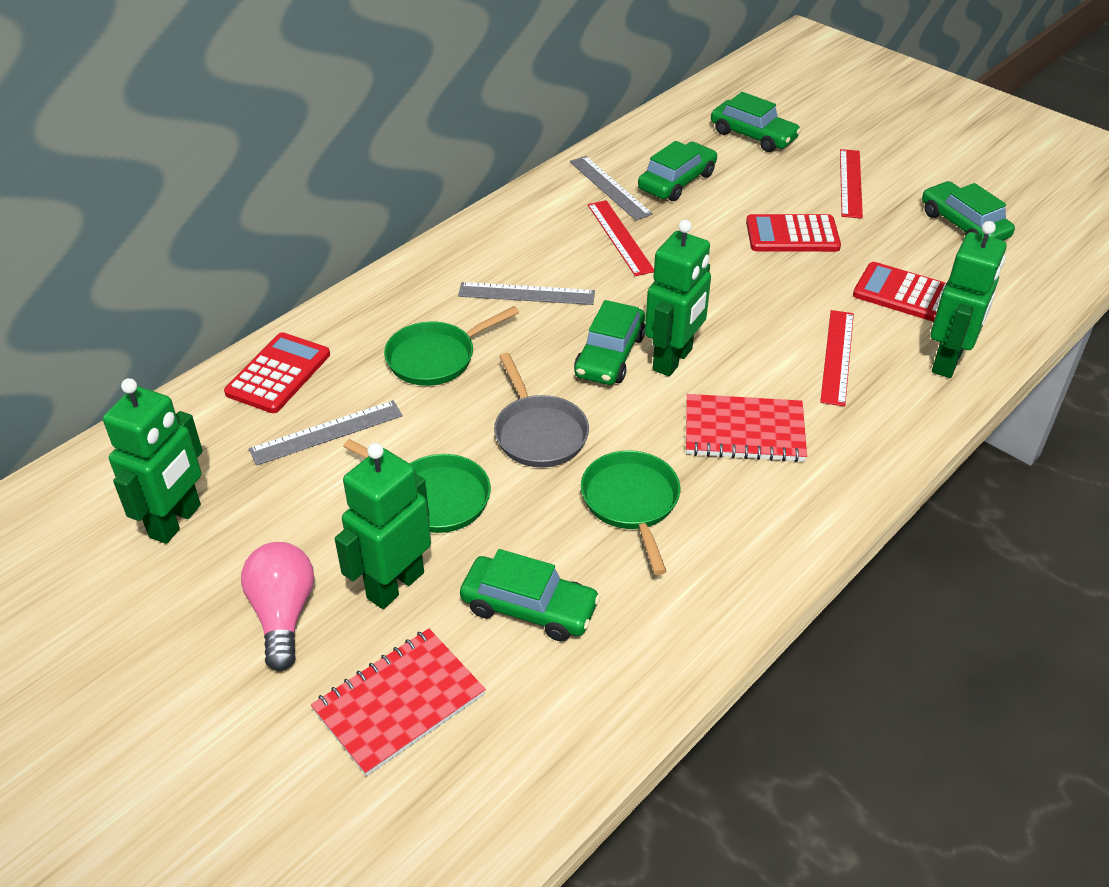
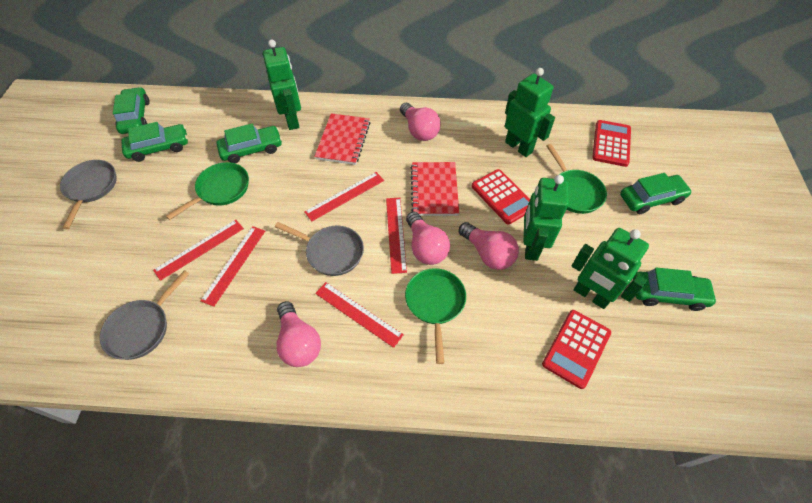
grey pan: [494,353,589,467] = 1 -> [60,160,117,229] [100,270,189,360] [275,222,364,276] = 3
grey ruler: [249,400,403,466] [458,282,595,305] [570,156,653,220] = 3 -> none = 0
pink light bulb: [241,542,314,671] = 1 -> [276,301,321,367] [400,103,441,141] [406,212,450,265] [459,222,519,270] = 4
red ruler: [588,200,654,276] [820,310,854,407] [840,149,863,219] = 3 -> [153,220,244,281] [200,226,265,307] [305,172,384,221] [315,282,404,348] [386,198,407,274] = 5

